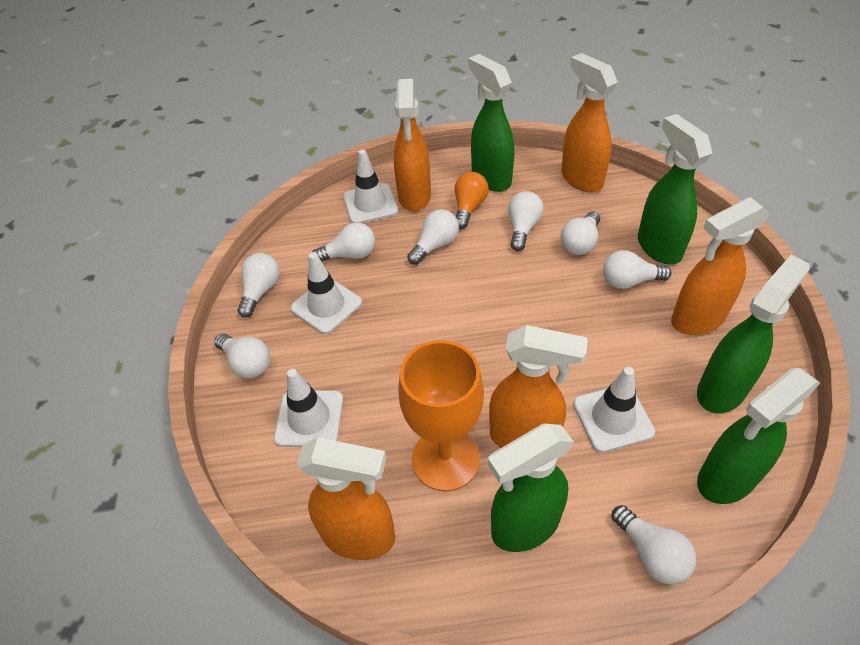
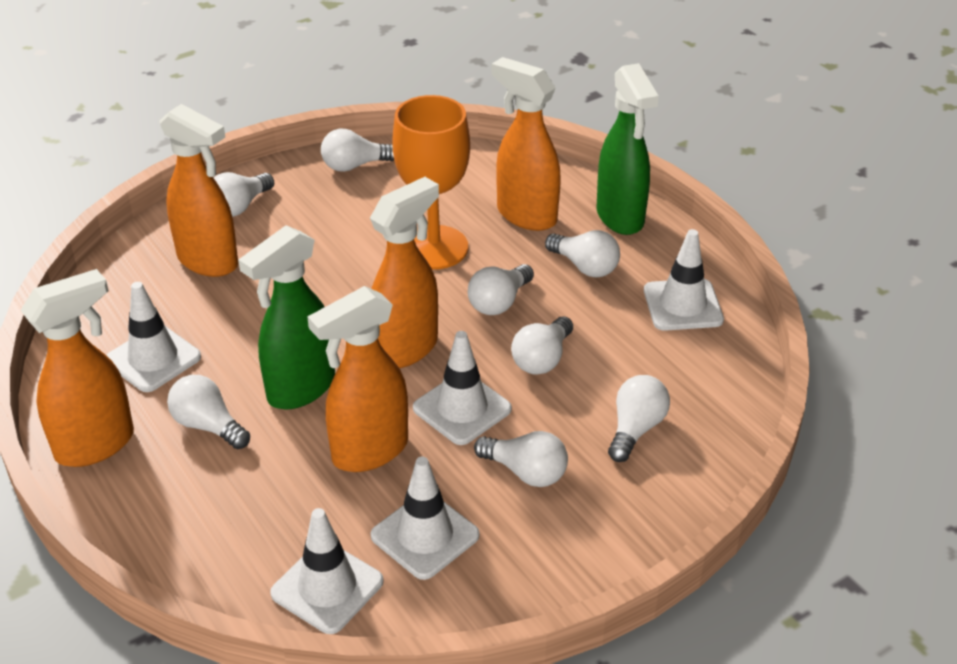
green spray bottle: [468,54,514,192] [488,423,574,552] [638,114,712,264] [697,255,810,413] [697,368,820,504] = 5 -> [238,225,335,409] [596,63,659,235] = 2
orange light bulb: [454,172,489,229] = 1 -> none = 0
white traffic cone: [274,369,343,447] [291,252,362,334] [343,150,398,223] [573,367,655,453] = 4 -> [106,282,201,392] [270,508,383,634] [371,457,479,580] [413,331,512,445] [644,229,724,331] = 5

